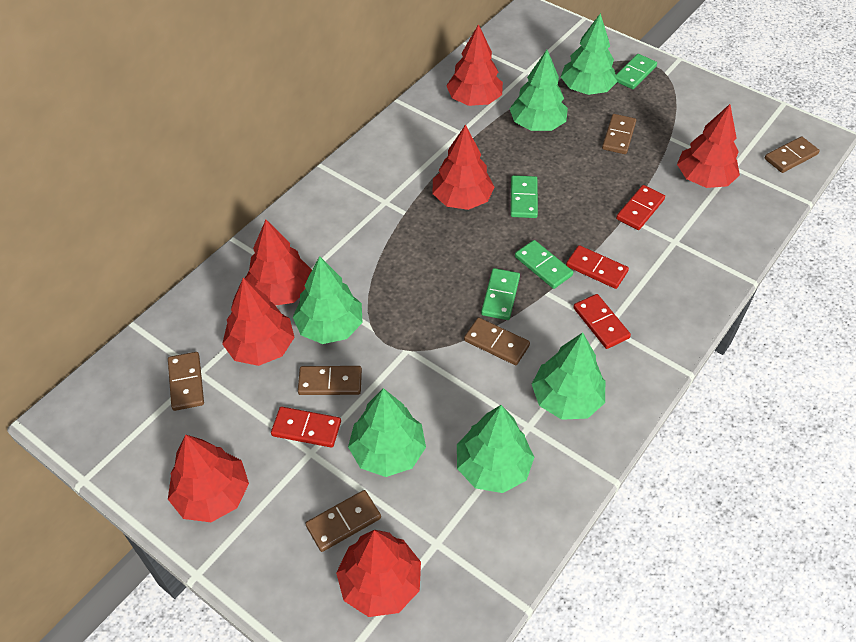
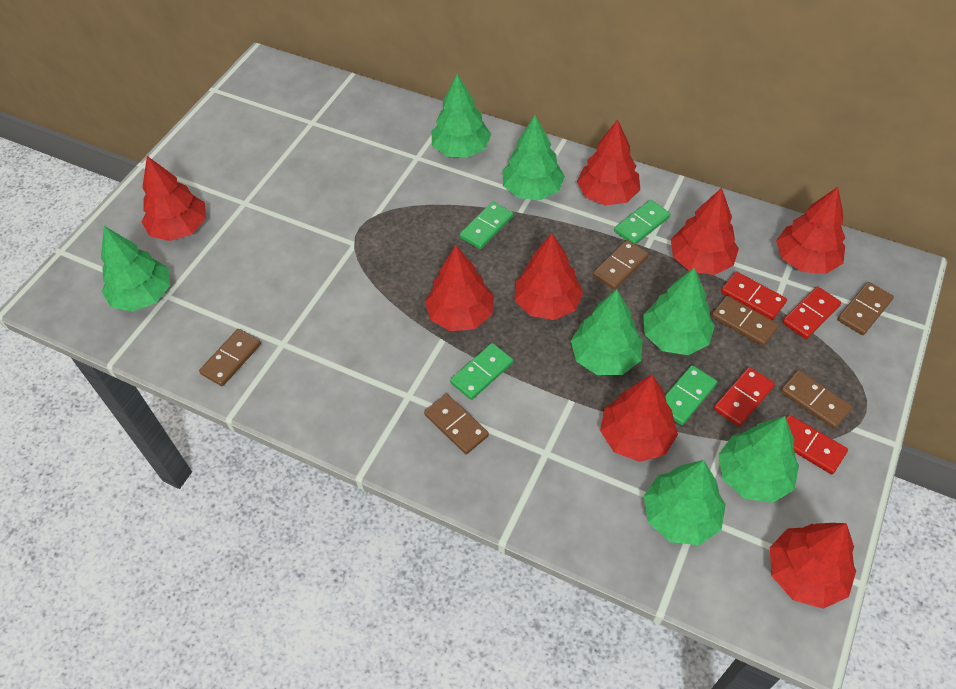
green tree: [293,256,363,344] [348,388,426,477] [457,405,534,493] [509,50,568,131] [532,332,605,420] [561,13,618,95] = 6 -> [101,226,170,312] [431,74,491,158] [503,115,565,200] [571,289,643,375] [643,268,715,355] [644,460,726,545] [718,416,799,503] = 7
red tree: [168,434,249,522] [222,278,295,366] [244,220,312,306] [336,530,421,617] [432,124,495,210] [446,24,503,106] [677,104,740,188] = 7 -> [142,156,206,241] [425,245,494,331] [515,233,583,320] [577,120,640,205] [600,375,678,462] [671,188,739,275] [770,523,856,609] [776,187,845,274] = 8

